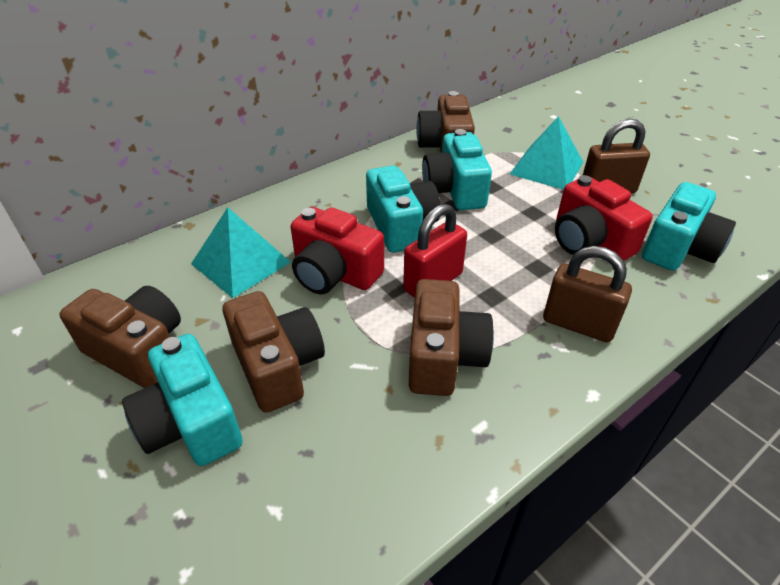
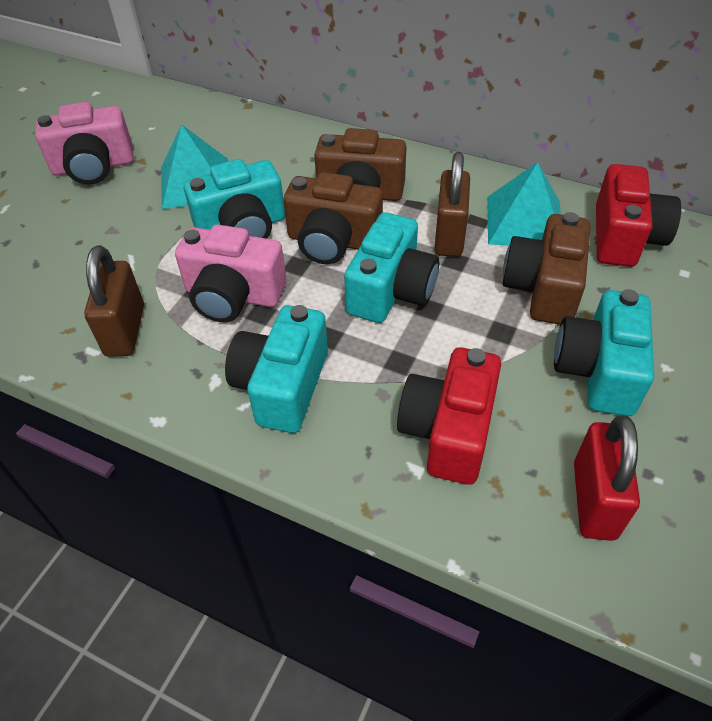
brown camera: [60,286,181,388] [223,291,325,413] [409,279,494,396] [416,91,475,153] = 4 -> [283,172,383,264] [314,128,406,201] [503,212,591,325] = 3
pink camera: none = 0 -> [35,102,134,185] [175,224,286,322] = 2

